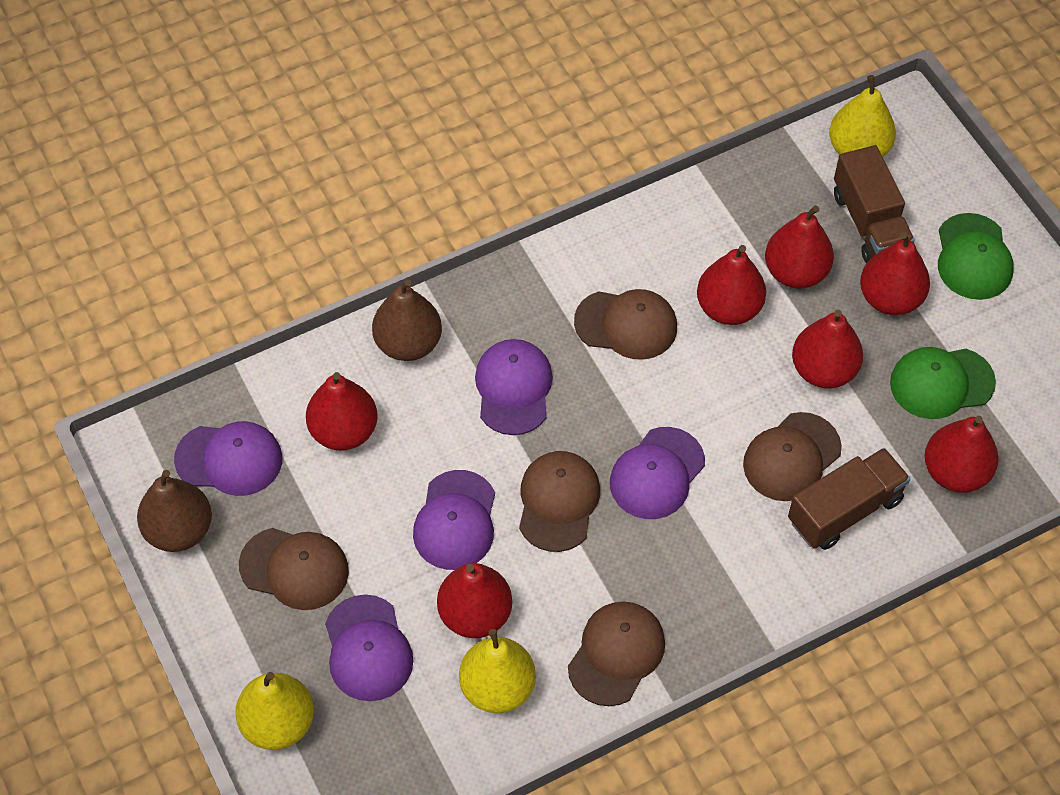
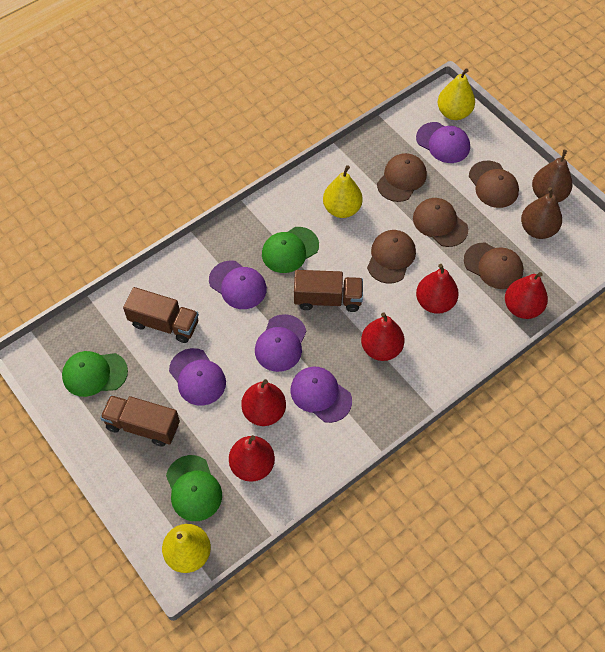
brown truck: [788,448,910,550] [834,145,915,264] = 2 -> [100,395,180,447] [123,287,199,343] [294,270,363,312] = 3
green cap: [890,347,996,419] [938,213,1014,300] = 2 -> [62,351,128,397] [166,455,222,521] [262,227,319,273] = 3
red pear: [306,372,378,450] [437,563,512,638] [697,245,766,325] [765,205,834,288] [792,310,863,388] [860,232,930,315] [924,416,999,493] = 7 -> [229,435,275,482] [241,379,286,426] [361,312,404,361] [416,264,459,314] [505,272,548,319] = 5

